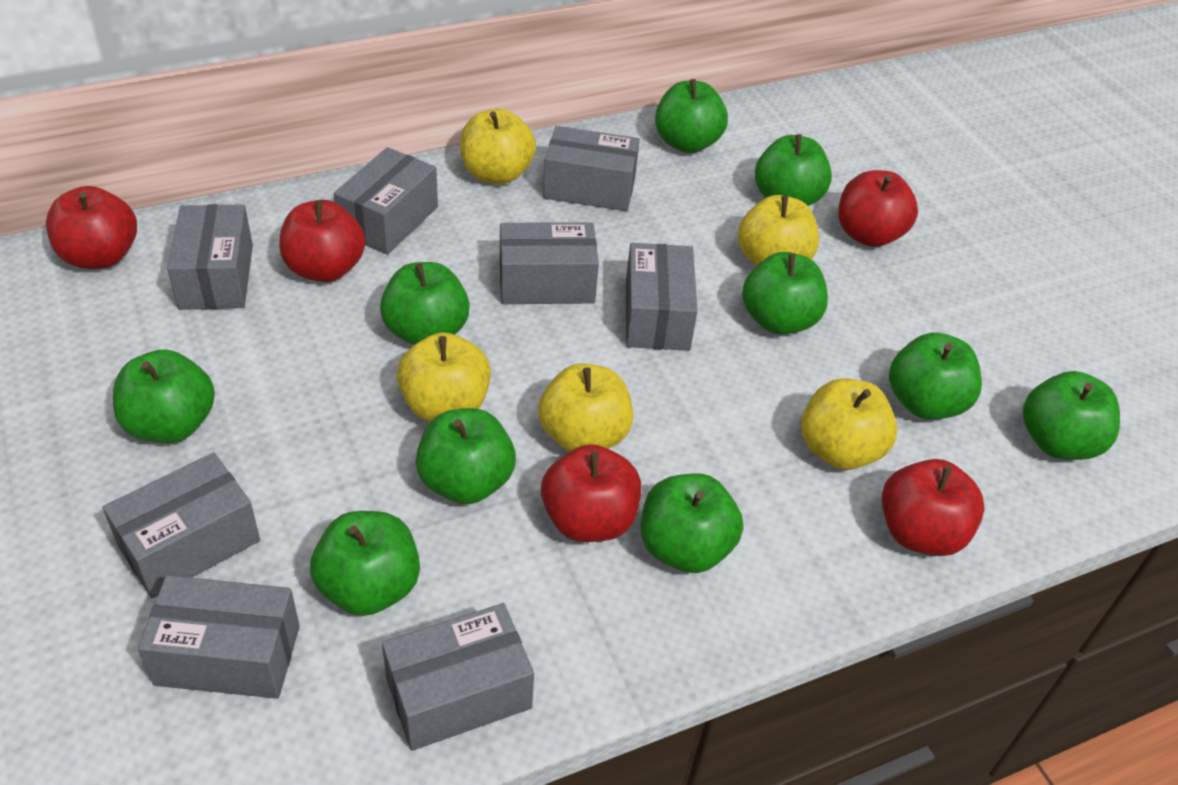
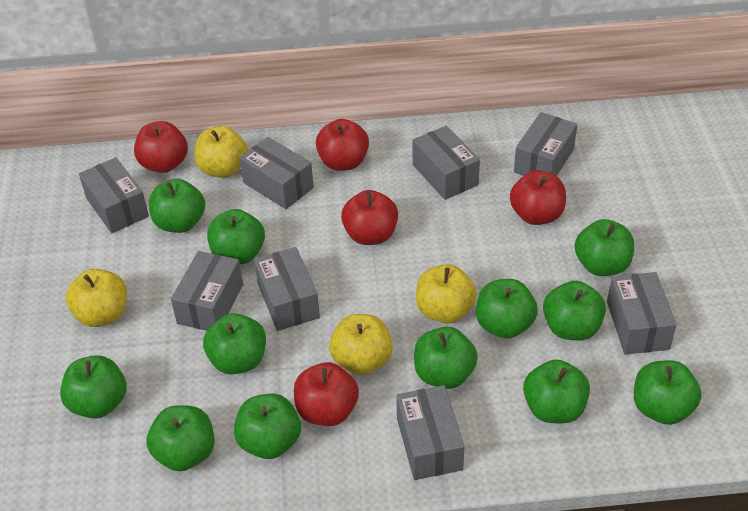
green apple: [113,349,215,443] [310,511,420,616] [380,262,470,345] [416,408,516,504] [641,473,743,573] [655,79,728,153] [742,252,828,335] [755,134,832,206] [889,332,982,419] [1023,371,1120,460] = 10 -> [60,355,127,419] [146,405,215,471] [149,179,205,233] [203,313,266,374] [207,209,265,265] [234,393,301,459] [414,327,478,389] [476,279,538,338] [523,360,590,423] [543,281,606,340] [575,219,634,276] [634,360,702,425] = 12
yellow apple: [397,332,491,422] [460,109,536,184] [538,363,633,452] [738,195,819,266] [801,378,897,470] = 5 -> [66,269,127,327] [194,126,248,178] [329,314,393,375] [416,264,477,323] = 4

